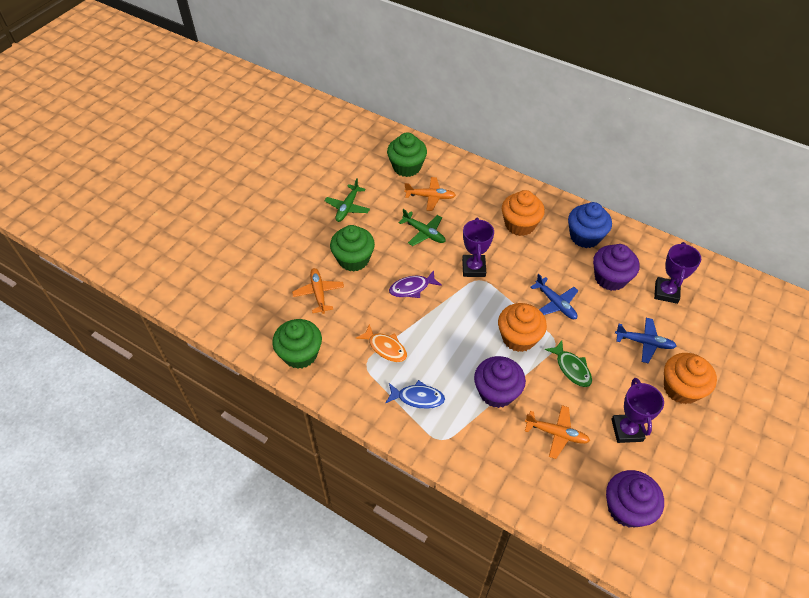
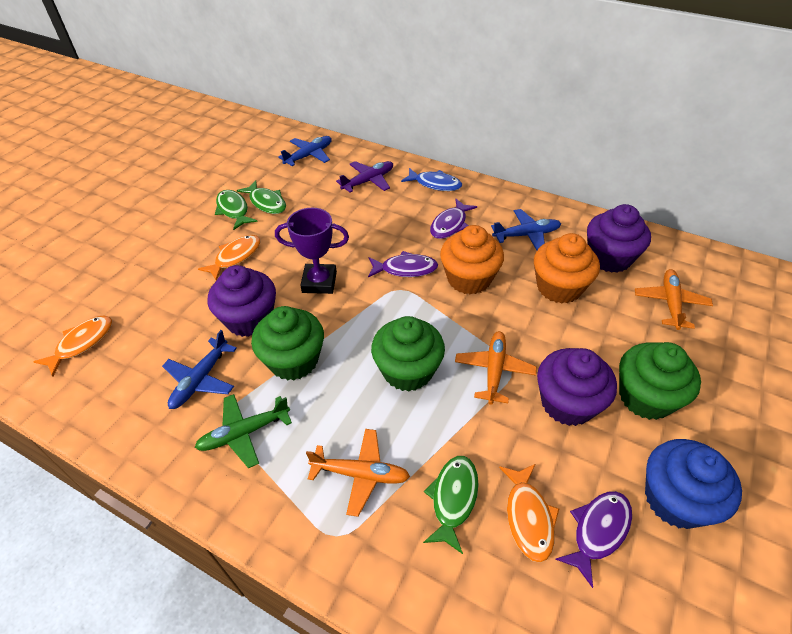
blue plane: [531,274,578,319] [615,318,677,364] = 2 -> [162,330,237,409] [278,136,332,166] [491,209,561,250] = 3
green fish: [545,340,592,387] = 1 -> [215,190,257,230] [237,181,286,214] [423,456,479,554] = 3
green plane: [325,178,370,222] [398,209,446,246] = 2 -> [195,394,292,468] = 1
orange cupcake: [498,303,547,352] [502,190,545,236] [664,353,717,404] = 3 -> [440,225,504,295] [534,233,600,304] = 2
orange fish: [356,324,407,362] = 1 -> [33,315,112,377] [198,235,260,281] [499,464,559,563] = 3
purple fish: [389,270,442,298] = 1 -> [368,251,438,277] [430,199,477,239] [555,491,632,588] = 3
purple plane: none = 0 -> [336,161,393,193] = 1
purple trophy: [462,218,494,277] [611,378,664,443] [654,242,701,304] = 3 -> [275,208,349,294] = 1

